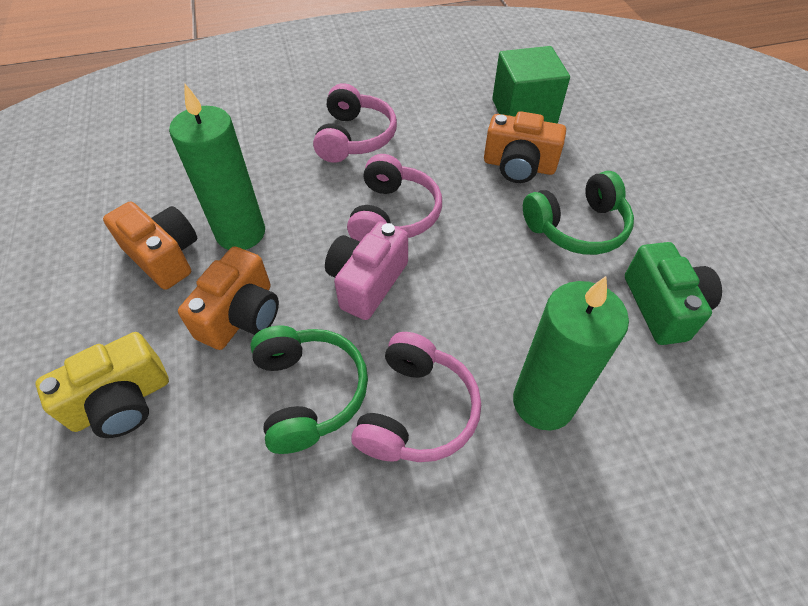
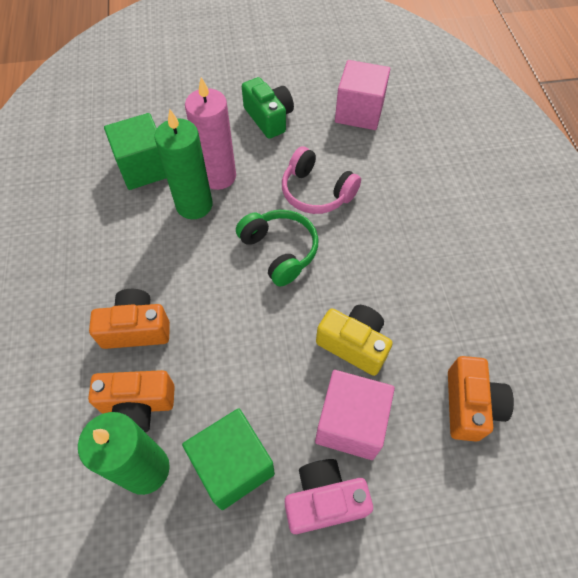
green cube: [492,46,570,124] = 1 -> [104,113,166,190] [182,408,275,510] = 2
green headphones: [250,326,368,454] [523,171,634,255] = 2 -> [236,210,318,287] = 1
pink candle: none = 0 -> [185,77,236,190] = 1
pink cube: none = 0 -> [315,370,395,460] [335,60,390,130] = 2
pink headphones: [313,83,397,163] [347,154,442,242] [351,332,481,462] = 3 -> [282,146,361,214] = 1

